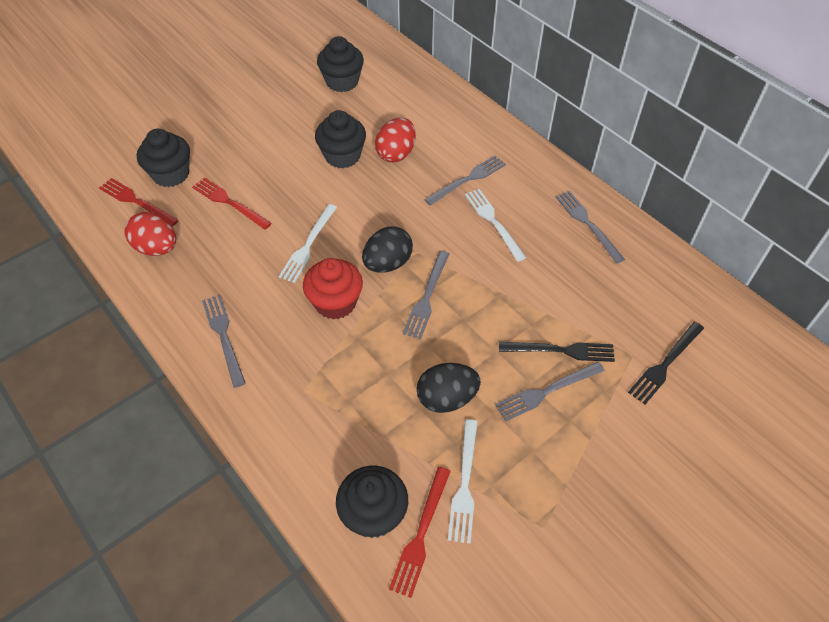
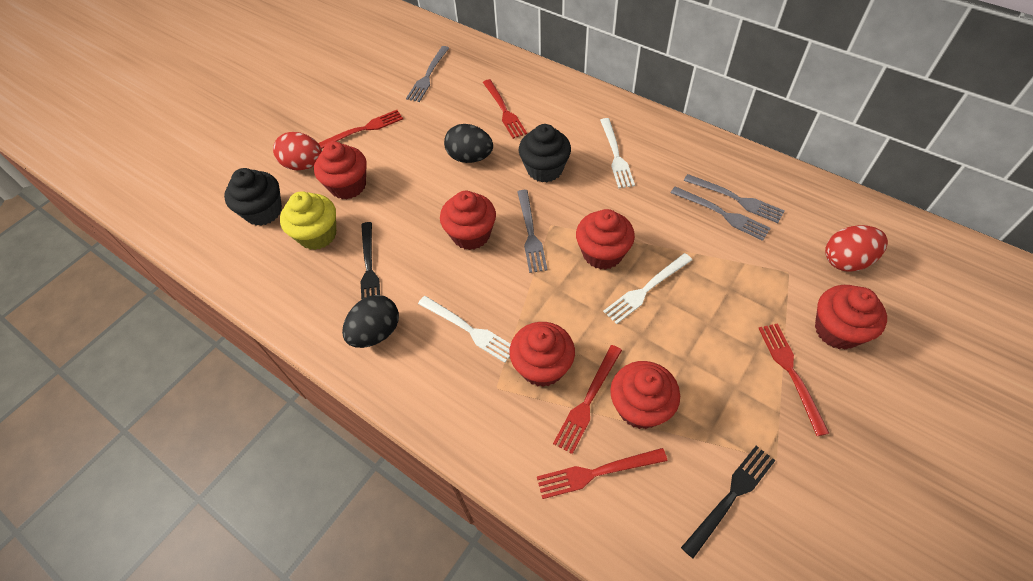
black cupcake: [137,129,190,187] [315,110,366,168] [317,36,364,92] [336,466,408,538] = 4 -> [224,168,282,226] [519,124,571,182] = 2
grey fork: [202,295,246,388] [403,251,449,339] [424,155,506,206] [495,362,605,422] [556,191,625,263] = 5 -> [406,46,449,102] [517,190,548,273] [671,186,771,241] [684,174,785,223] = 4
red cupcake: [303,258,363,320] = 1 -> [314,142,367,199] [440,191,496,250] [509,322,575,387] [576,209,635,270] [610,361,680,429] [815,285,887,349] = 6
red fork: [99,178,179,227] [192,177,272,230] [389,467,451,598] = 3 -> [318,110,403,149] [483,79,527,139] [537,448,667,499] [553,345,622,454] [759,323,829,436] = 5
yellow cupcake: none = 0 -> [280,191,336,250] = 1

